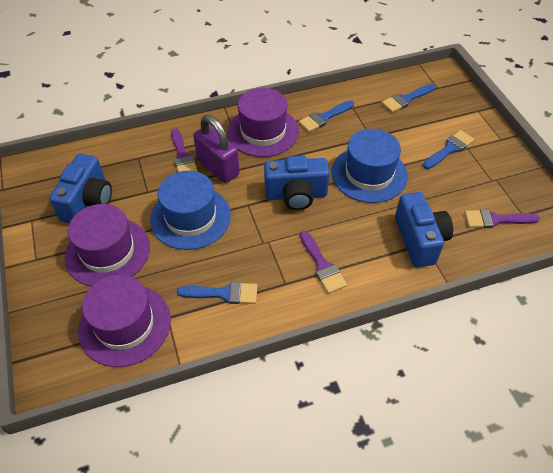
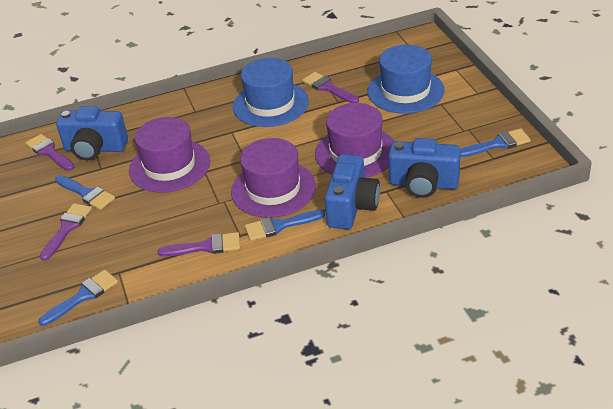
purple brush: [171,128,198,172] [300,231,347,294] [464,209,540,228] = 3 -> [25,134,75,171] [40,203,92,261] [158,232,240,256] [302,72,359,103] = 4
purple padlock: [193,115,240,183] = 1 -> none = 0

